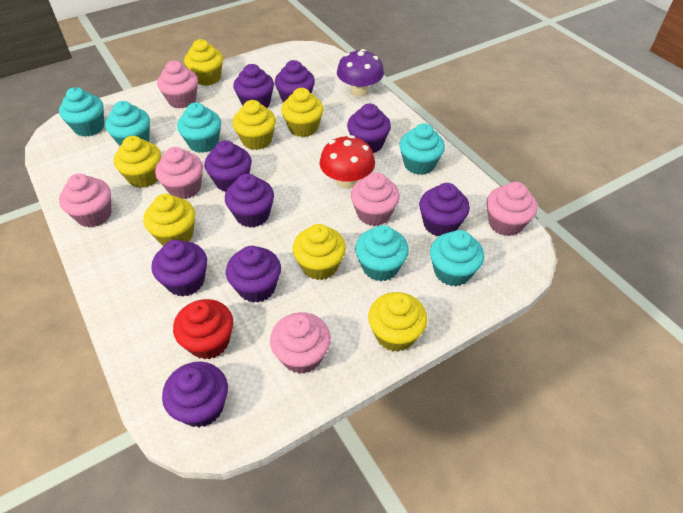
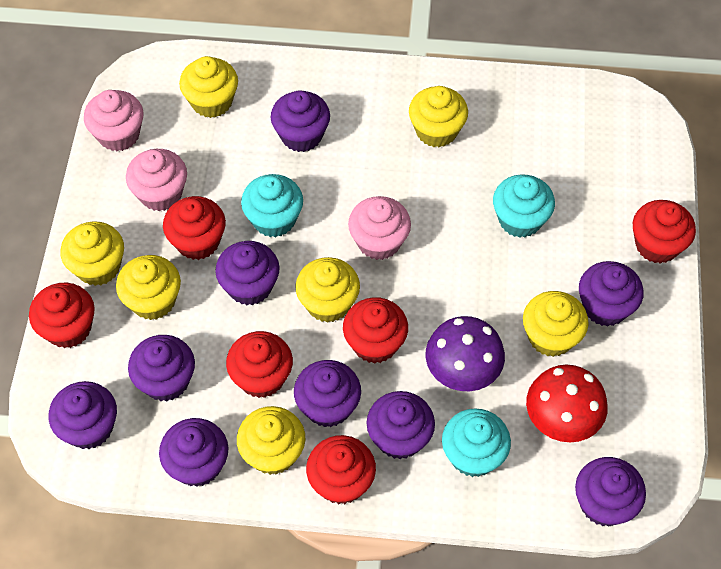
pink cupcake: [59,174,112,227] [155,147,203,199] [157,61,198,108] [270,312,331,374] [351,172,400,226] [486,182,537,236] = 6 -> [84,90,144,151] [126,149,187,211] [348,196,411,260] = 3
red cupcake: [173,299,233,359] = 1 -> [29,283,95,348] [163,196,226,260] [226,331,293,398] [306,435,376,504] [343,297,408,364] [633,200,696,264] = 6
turquoise cupcake: [59,87,104,137] [105,101,150,146] [177,102,221,153] [355,225,409,281] [399,123,445,175] [430,230,484,286] = 6 -> [241,174,303,237] [442,408,511,477] [493,174,555,238] = 3

